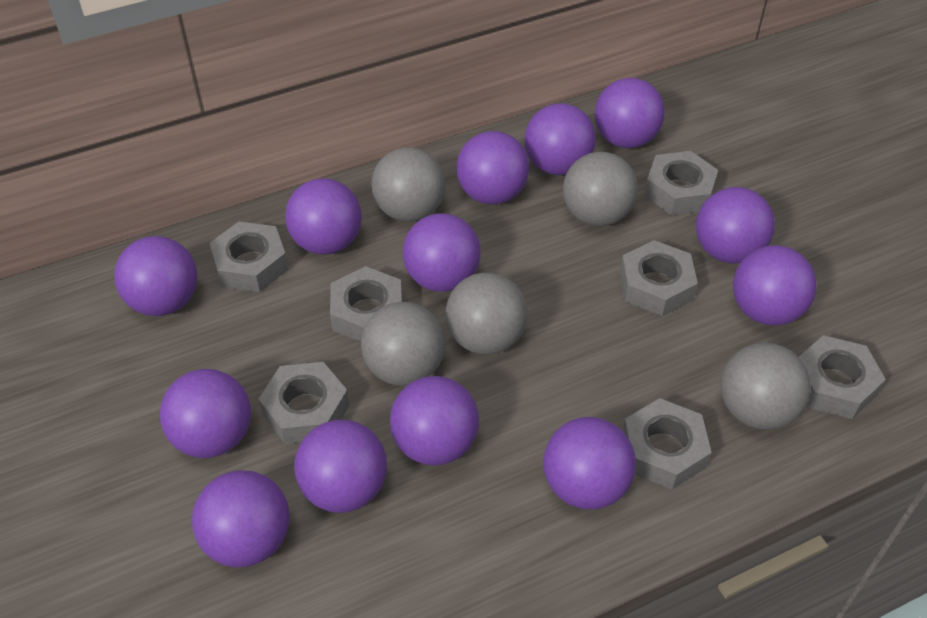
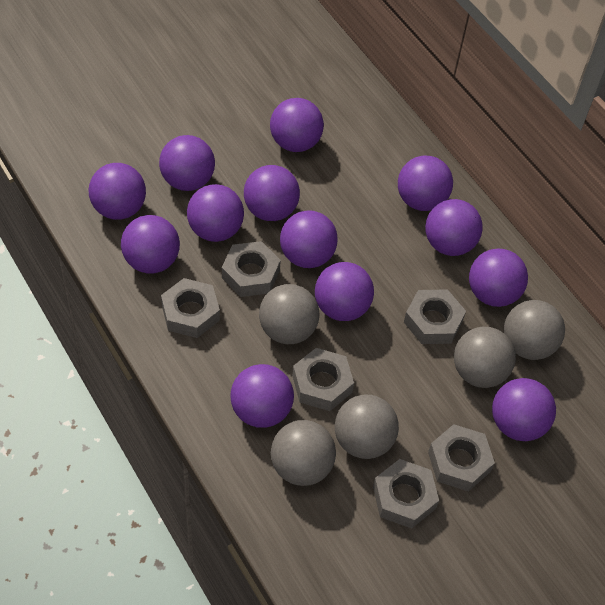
grey nut: [210,222,288,292] [259,362,349,444] [330,266,402,342] [620,240,698,316] [623,398,712,490] [644,151,718,215] [799,335,886,419] = 7 -> [161,278,220,338] [222,241,281,297] [292,348,354,411] [373,459,439,528] [404,289,466,344] [428,424,495,491] = 6

